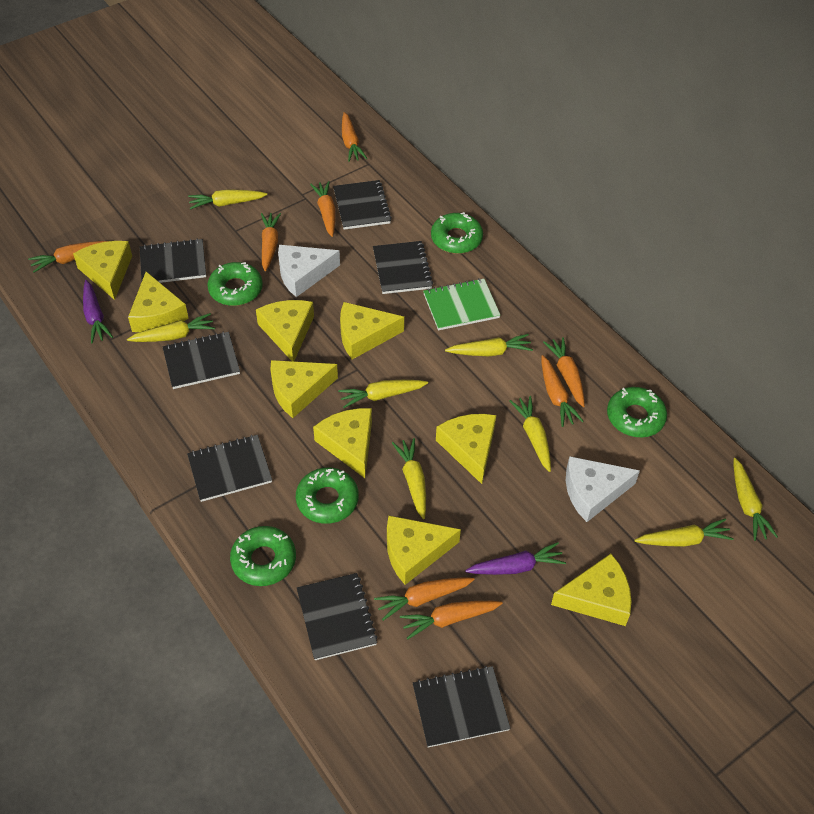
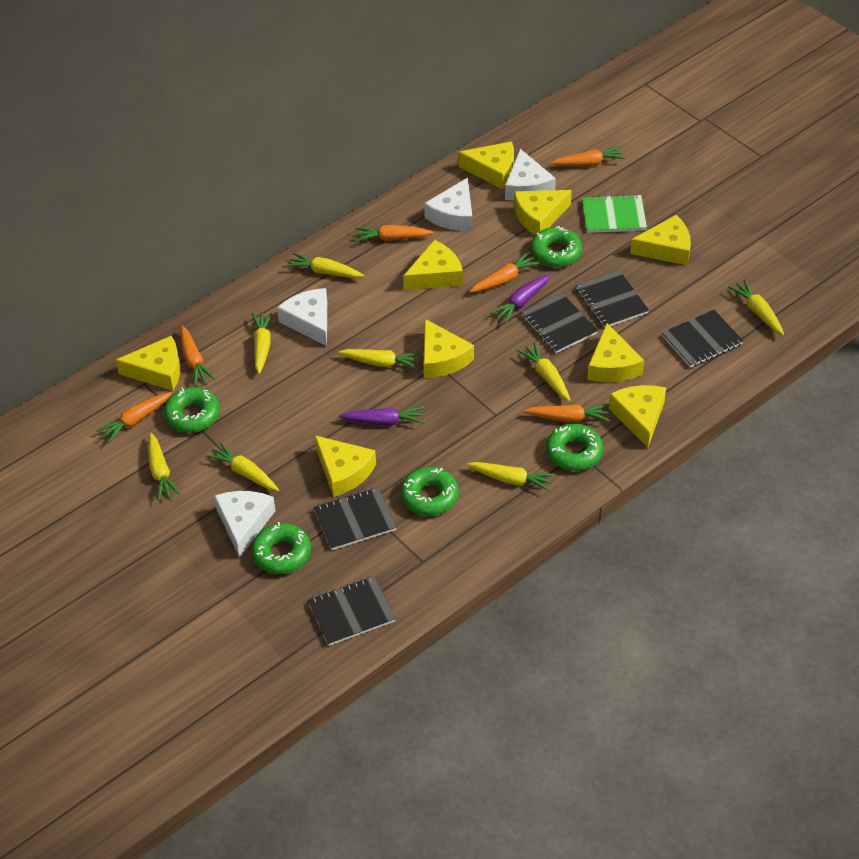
black notebook: [140,239,206,283] [162,332,240,389] [187,435,272,502] [297,573,378,660] [333,180,392,230] [373,241,433,294] [413,666,511,747] = 7 -> [308,576,396,646] [313,487,397,550] [521,293,598,353] [576,270,649,328] [662,310,743,367] = 5
orange carrot: [28,241,108,273] [261,213,281,271] [310,181,335,237] [342,112,367,162] [374,577,475,621] [400,601,503,640] [541,355,584,427] [543,337,585,407] = 8 -> [96,392,172,443] [180,325,215,386] [355,225,434,242] [470,252,540,293] [524,404,610,422] [550,146,626,166] = 6
white cheese: [278,245,340,297] [566,456,640,522] = 2 -> [214,491,276,558] [277,288,327,346] [424,178,472,231] [505,149,556,201] = 4

